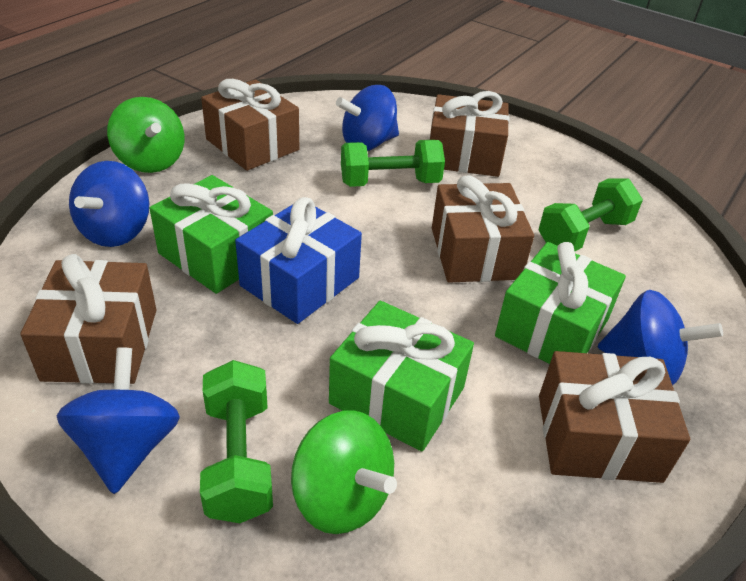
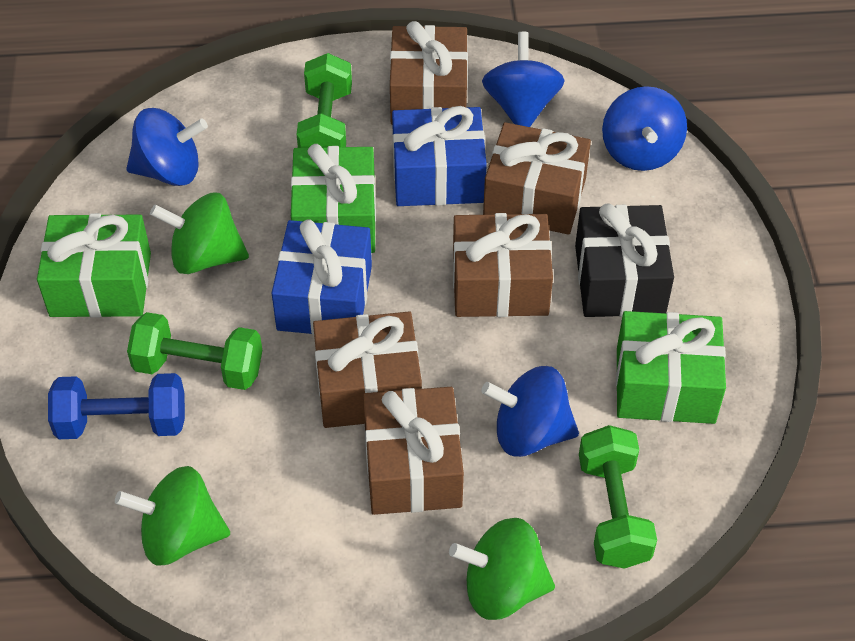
black gift: none = 0 -> [575,203,674,317] = 1
blue dumbbell: none = 0 -> [48,373,185,439] = 1
blue gift: [235,197,362,324] = 1 -> [272,219,372,335] [392,106,487,206] = 2
green spinning top: [107,97,184,173] [291,410,397,534] = 2 -> [115,466,230,566] [150,193,249,274] [449,518,555,620] = 3

